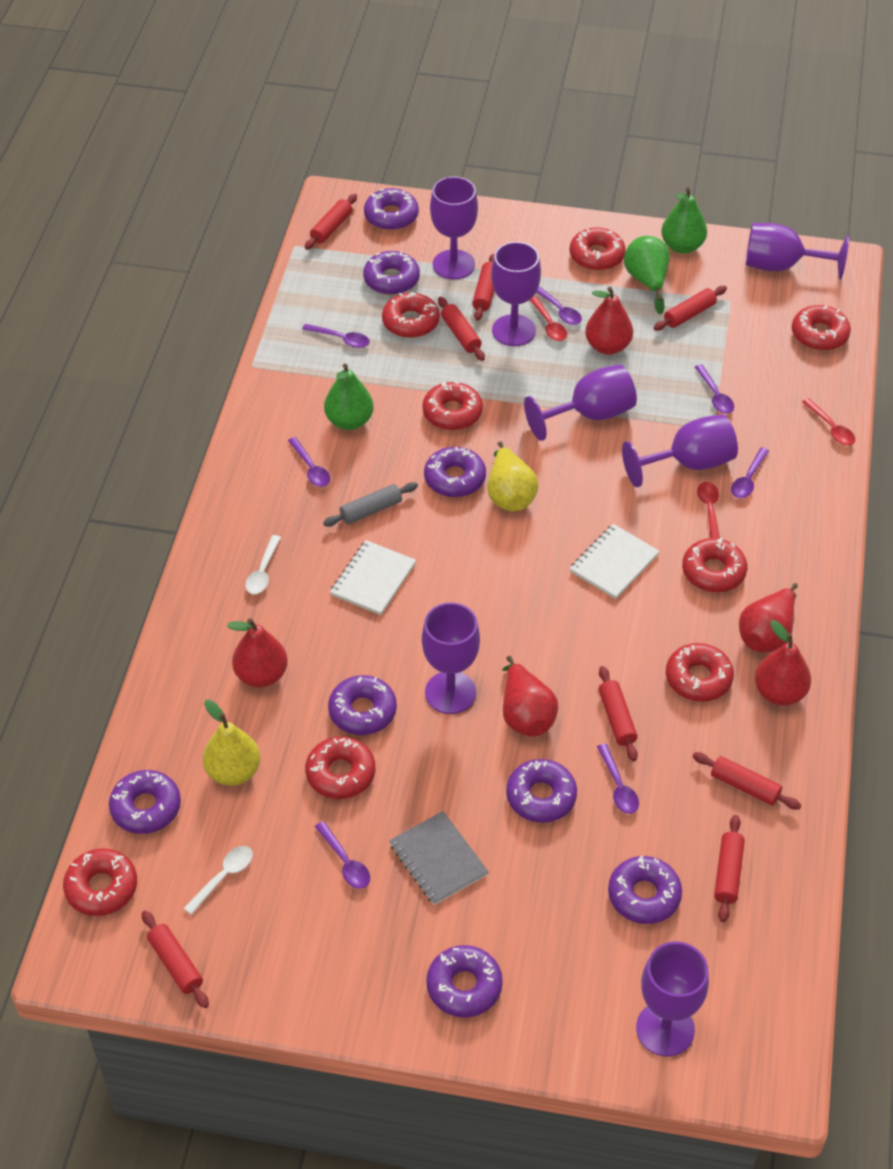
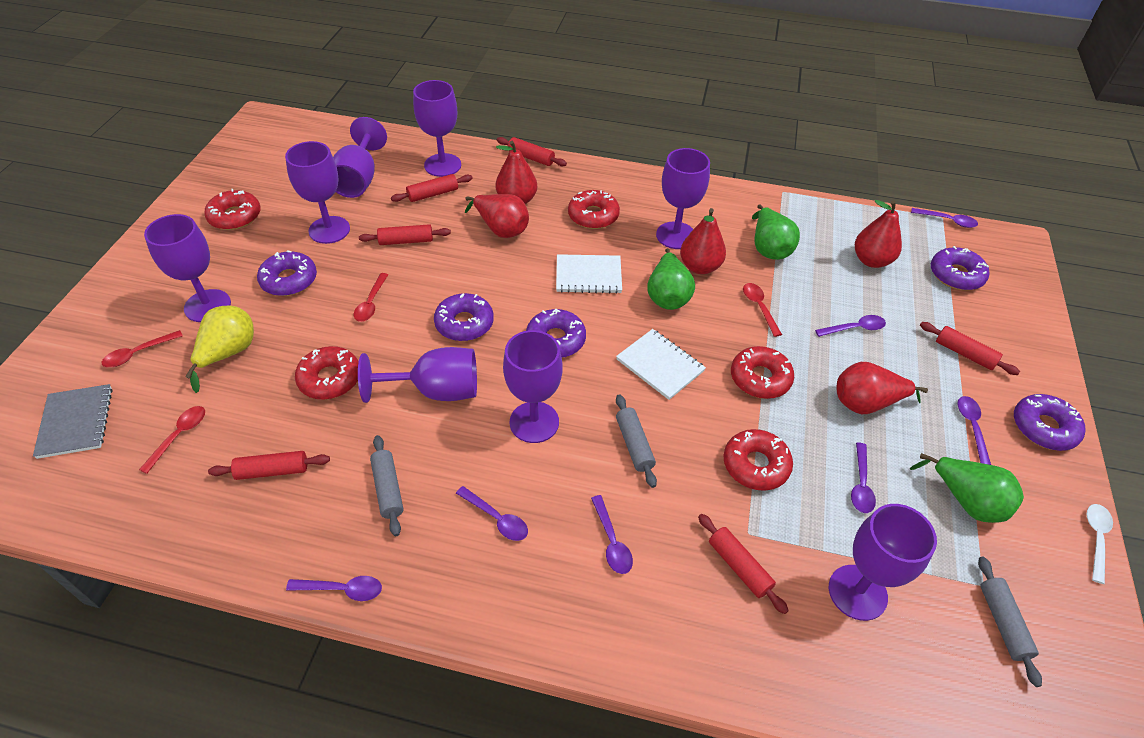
grey rolling pin: [323,482,418,527] = 1 -> [370,435,403,536] [616,394,657,488] [978,556,1042,687] = 3
purple donut: [109,770,181,834] [328,675,397,735] [363,251,420,295] [364,188,419,230] [424,447,486,497] [426,945,503,1018] [506,759,577,823] [608,856,682,924] = 8 -> [257,250,317,296] [434,293,494,341] [526,309,586,358] [931,246,989,290] [1014,394,1086,451] = 5
purple goblet: [422,602,480,714] [430,176,478,280] [491,242,541,346] [524,364,637,441] [622,414,738,487] [636,942,709,1057] [745,223,849,279] = 7 -> [144,214,231,322] [285,141,350,244] [333,117,387,198] [358,347,477,403] [413,80,461,177] [503,330,562,443] [656,148,710,249] [829,504,937,621] = 8
red donut: [63,848,137,916] [305,736,376,799] [382,292,440,338] [422,381,483,430] [569,227,626,271] [666,643,734,702] [682,538,747,592] [792,305,851,351] = 8 -> [204,189,261,230] [295,346,359,400] [568,190,620,229] [723,429,793,491] [731,346,794,399] = 5
red rolling pin: [142,910,209,1008] [305,194,357,250] [438,297,485,361] [472,254,494,320] [599,666,638,761] [654,286,727,331] [693,752,801,810] [714,815,745,922] = 8 -> [208,451,330,480] [359,224,451,245] [391,174,473,202] [497,137,567,166] [698,514,789,614] [920,322,1020,375] = 6
red spoon: [530,296,567,341] [697,482,720,539] [802,398,855,446] = 3 -> [102,330,183,367] [139,406,205,474] [354,273,388,322] [743,283,782,337] = 4
white spoon: [183,846,253,915] [245,535,281,594] = 2 -> [1087,504,1113,584] = 1
yellow pear: [203,699,260,786] [487,441,539,511] = 2 -> [185,305,254,393] = 1

